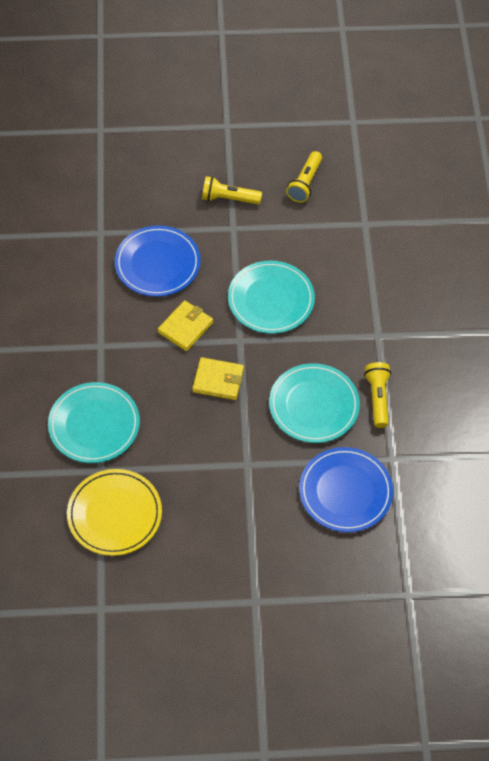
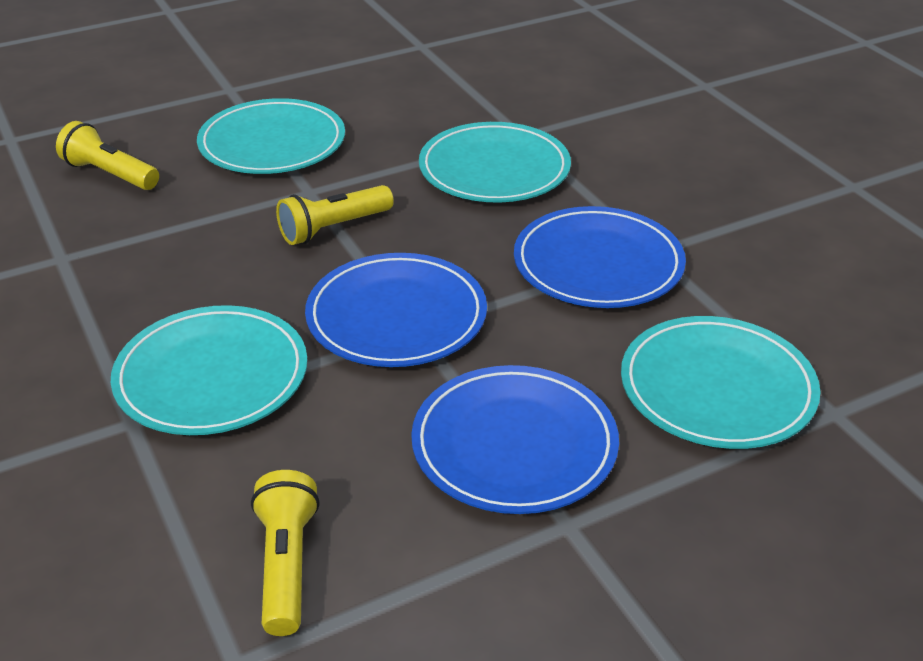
blue plate: [115,226,201,297] [299,447,393,532] = 2 -> [305,253,487,367] [411,365,619,514] [514,206,686,308] = 3
turquoise plate: [48,382,140,463] [228,261,315,334] [269,363,360,443] = 3 -> [111,305,307,435] [197,98,345,174] [419,122,571,202] [621,316,820,449] = 4
yellow plate: [67,469,162,556] = 1 -> none = 0
yellow wallet: [158,300,213,351] [192,357,244,400] = 2 -> none = 0

